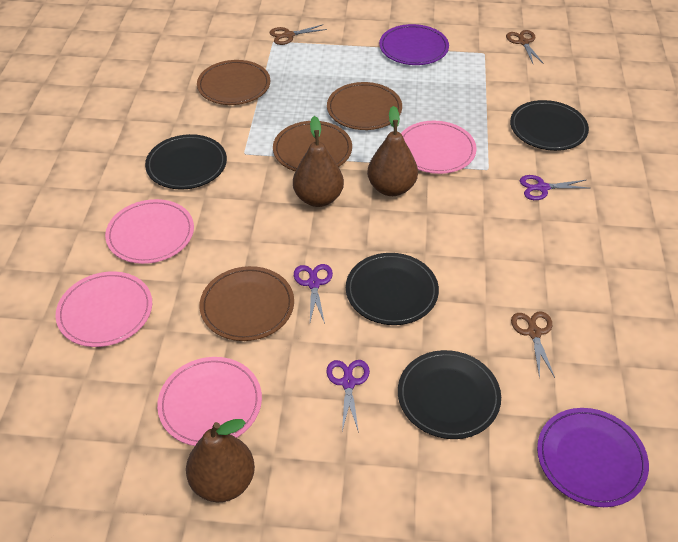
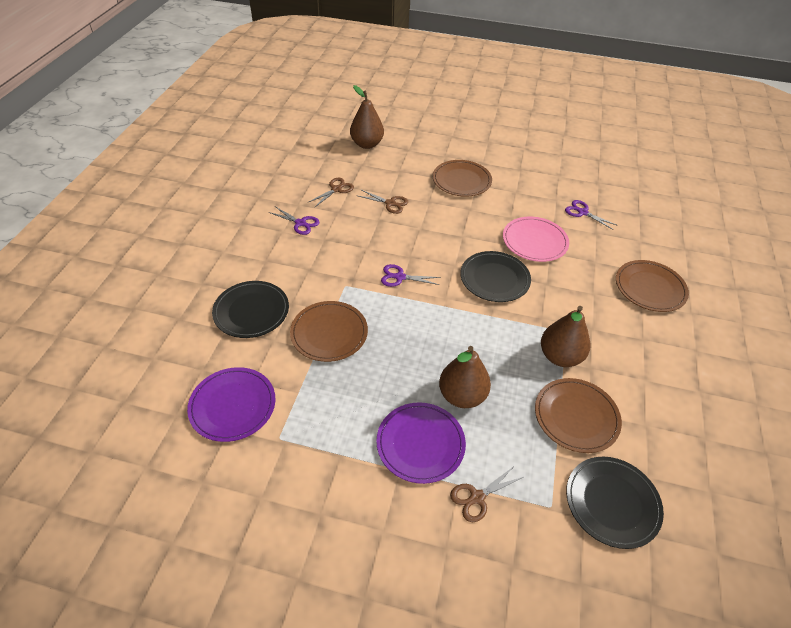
black plate: [145,134,227,189] [346,253,439,325] [398,350,501,439] [510,100,589,151] = 4 -> [212,281,289,338] [460,251,531,302] [566,457,664,549] = 3
pink plate: [56,271,152,347] [105,199,194,264] [157,357,262,446] [401,121,476,174] = 4 -> [503,217,569,262] = 1

